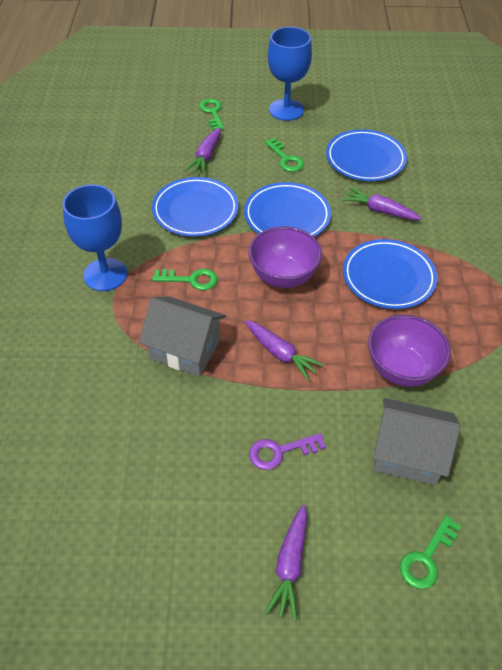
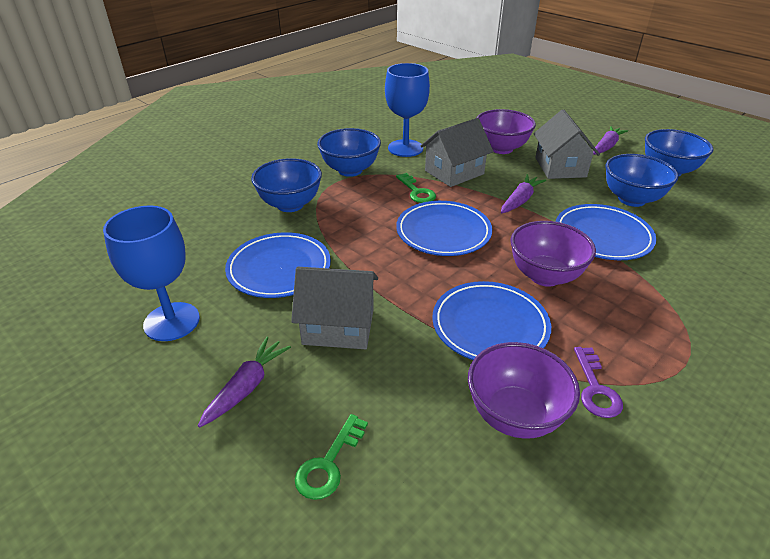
blue bowl: none = 0 -> [251,158,322,212] [317,128,381,177] [606,154,679,207] [645,129,713,176] = 4
green key: [152,269,218,290] [199,99,224,131] [265,138,304,172] [400,515,461,589] = 4 -> [295,414,368,500] [396,173,436,203] = 2
grey house: [139,296,226,376] [373,398,460,485] = 2 -> [291,267,378,349] [420,118,493,187] [534,109,600,179] = 3
purple bowl: [248,226,322,288] [368,315,451,387] = 2 -> [468,342,580,439] [476,109,536,154] [510,221,596,287] = 3
purple carrot: [185,127,221,175] [245,320,324,381] [265,505,307,622] [342,187,422,220] = 4 -> [198,336,291,427] [501,174,546,213] [593,126,628,155] = 3

